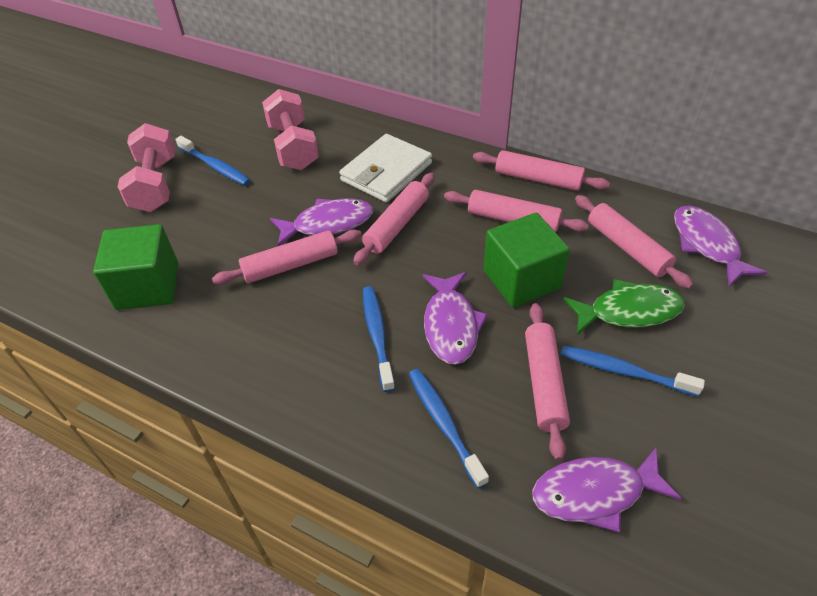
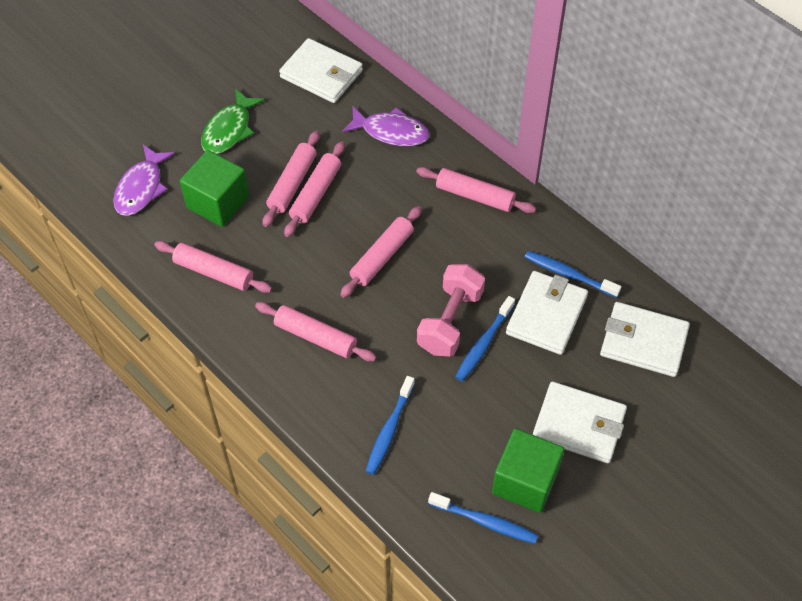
pink dumbbell: [118,123,176,212] [262,89,319,170] = 2 -> [417,264,485,357] = 1
purple fish: [270,198,373,246] [422,272,488,365] [532,448,682,533] [674,206,768,286] = 4 -> [113,145,175,216] [342,106,429,146] = 2
white wallet: [339,134,432,203] = 1 -> [279,38,363,103] [506,271,588,355] [533,382,627,463] [600,302,690,377] = 4

